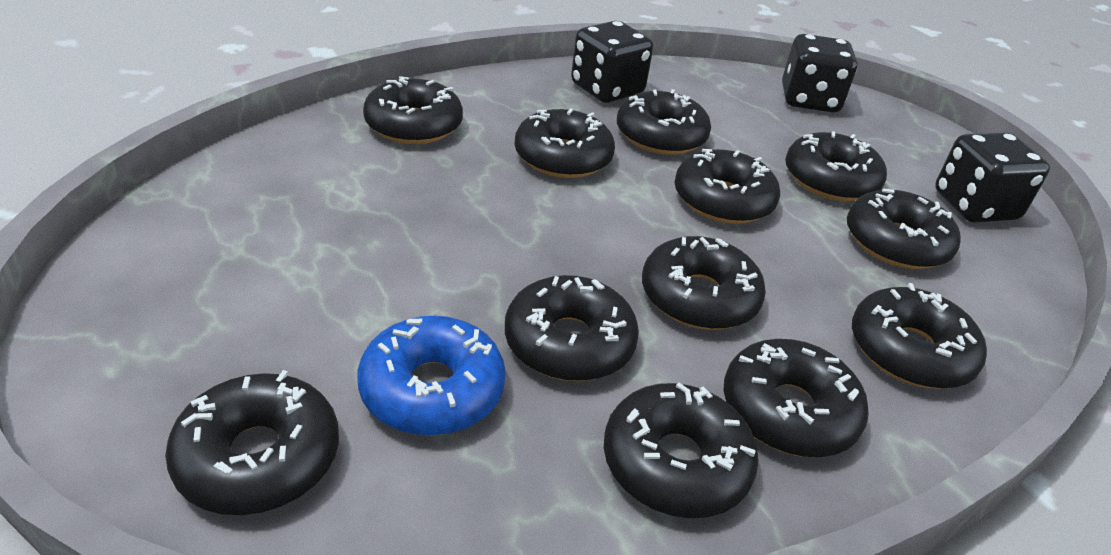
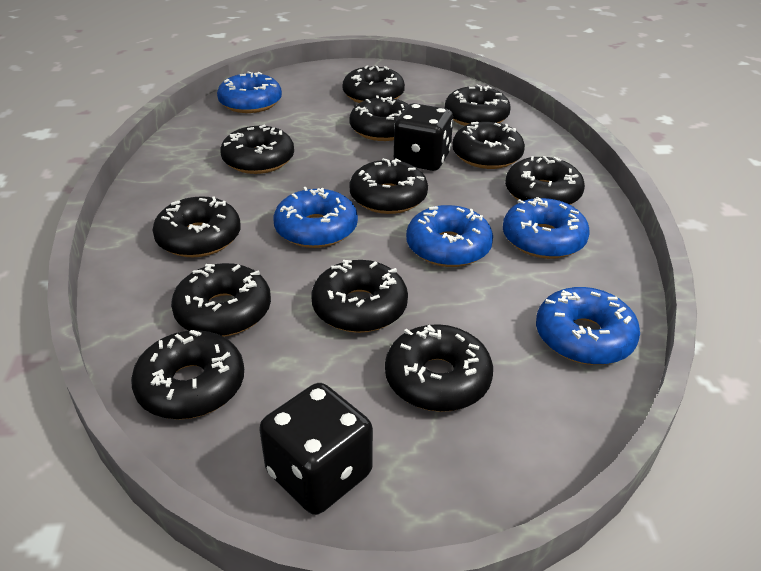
black dice: [571,21,653,103] [782,34,858,112] [935,133,1050,223] = 3 -> [259,383,373,515] [394,103,453,171] = 2
blue donut: [358,316,506,436] = 1 -> [217,71,282,113] [273,187,358,248] [406,205,493,267] [503,197,590,259] [536,287,640,365] = 5

